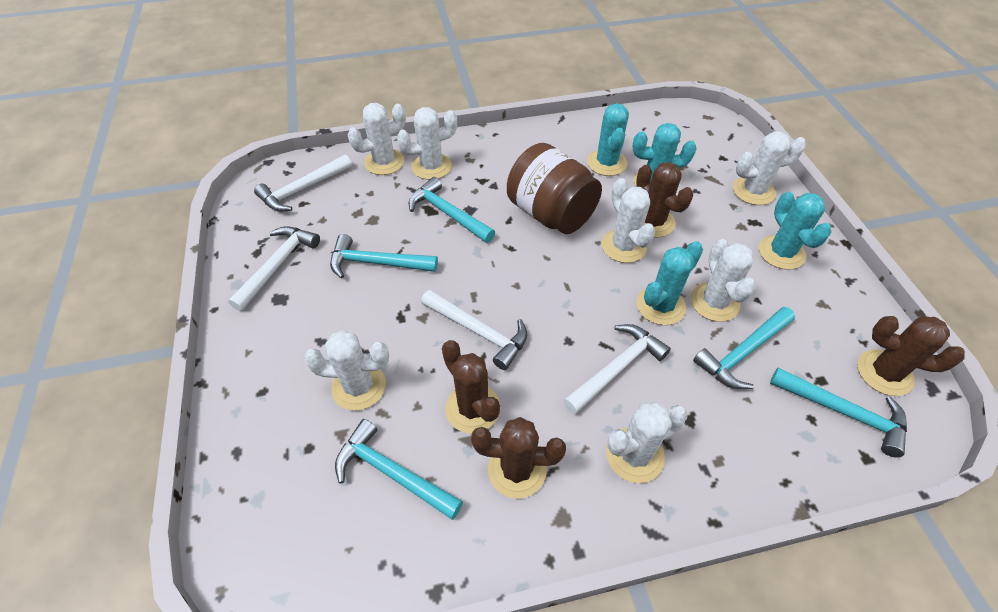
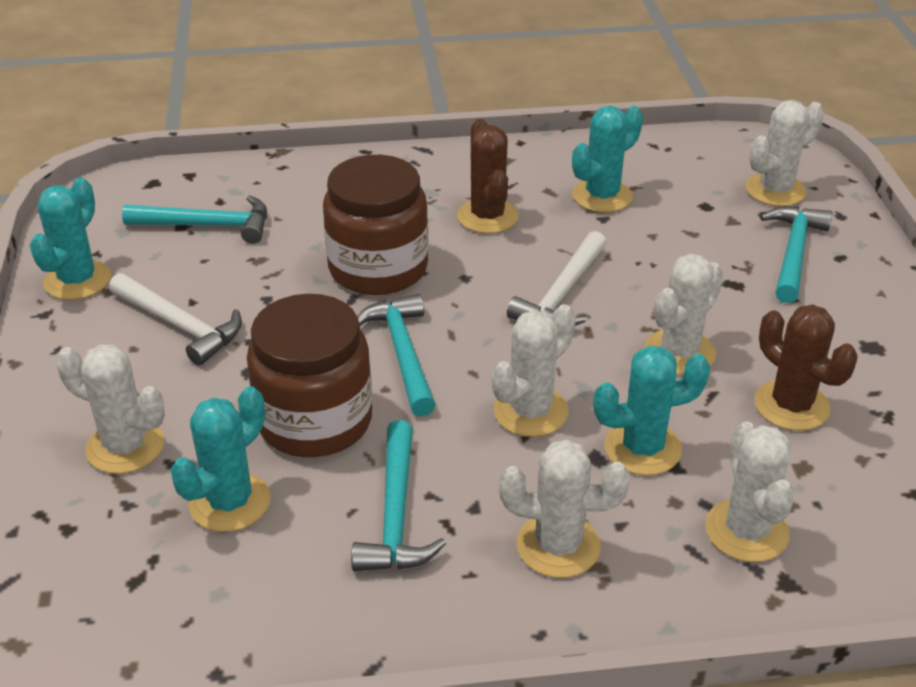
brown cactus: [442,340,500,433] [471,417,566,499] [636,162,693,238] [857,316,965,396] = 4 -> [457,119,519,234] [754,305,858,431] = 2
brown jar: [507,143,602,234] = 1 -> [247,294,372,457] [323,155,429,295] = 2
turquoise hammer: [330,234,438,279] [335,419,463,520] [409,177,495,243] [693,307,795,389] [770,368,907,458] = 5 -> [122,195,267,244] [351,420,446,571] [357,294,436,416] [760,206,833,303] = 4
white cactus: [304,330,389,411] [348,103,406,175] [397,107,457,180] [601,178,655,263] [606,402,687,483] [690,239,756,322] [733,131,806,205] = 7 -> [56,344,165,474] [492,304,576,437] [499,440,630,578] [645,254,723,375] [705,421,795,562] [745,100,824,206] = 6
white hammer: [228,226,320,311] [254,154,352,212] [421,290,527,370] [563,324,671,414] = 4 -> [109,273,242,366] [507,231,607,326] = 2

